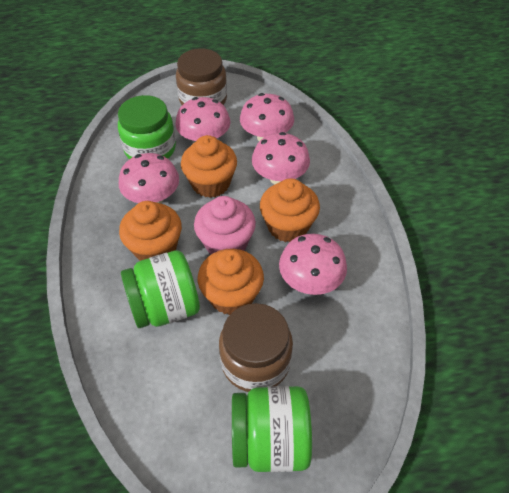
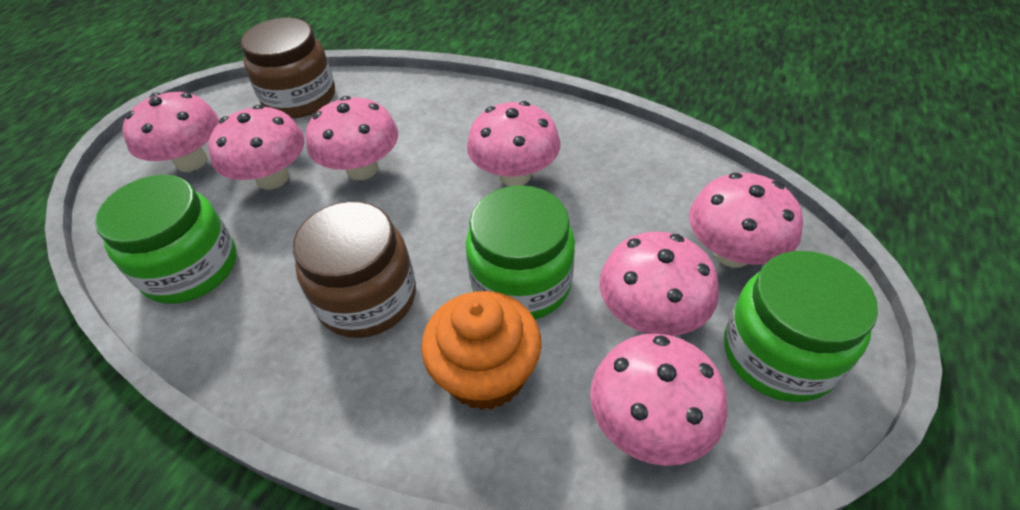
orange cupcake: [119,201,182,261] [181,135,237,198] [198,249,264,315] [260,178,320,242] = 4 -> [421,291,542,410] = 1
pink cupcake: [194,196,256,254] = 1 -> none = 0
pink mushroom: [119,153,179,204] [175,97,231,142] [240,93,294,141] [252,132,310,185] [279,234,347,295] = 5 -> [122,92,219,172] [208,105,305,189] [306,96,398,180] [467,101,560,186] [590,333,727,466] [599,232,719,336] [689,173,803,268] = 7

